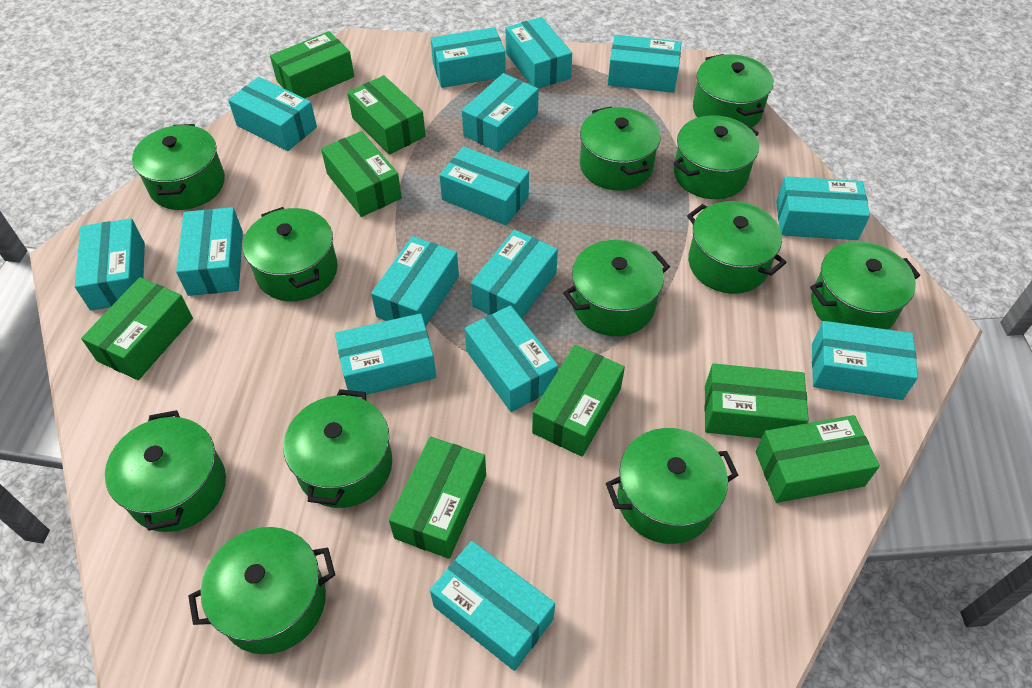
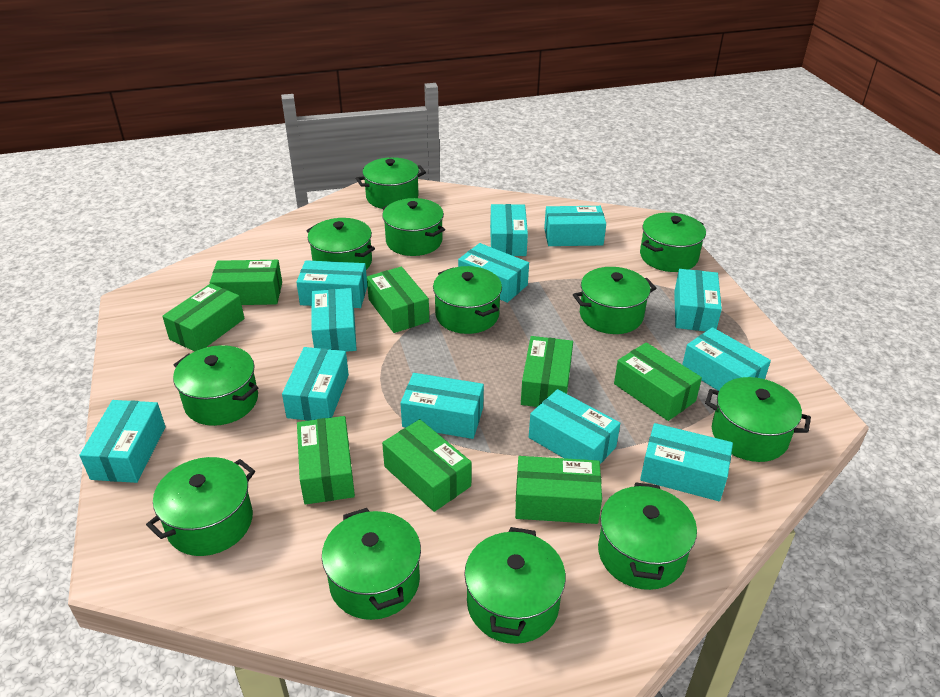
turquoise box: [75,218,145,311] [176,207,243,296] [228,77,317,151] [335,313,436,397] [371,236,459,327] [430,541,555,671] [431,27,506,88] [439,147,529,226] [462,73,539,152] [465,305,558,412] [471,230,558,319] [506,17,572,89] [608,35,682,93] [776,176,870,240] [812,321,918,400] = 15 -> [79,400,165,483] [282,347,349,421] [296,260,367,308] [311,288,357,352] [400,373,484,439] [458,243,529,303] [490,204,528,256] [529,389,620,464] [544,206,606,246] [640,423,733,501] [674,269,722,331] [682,327,771,391] = 12

